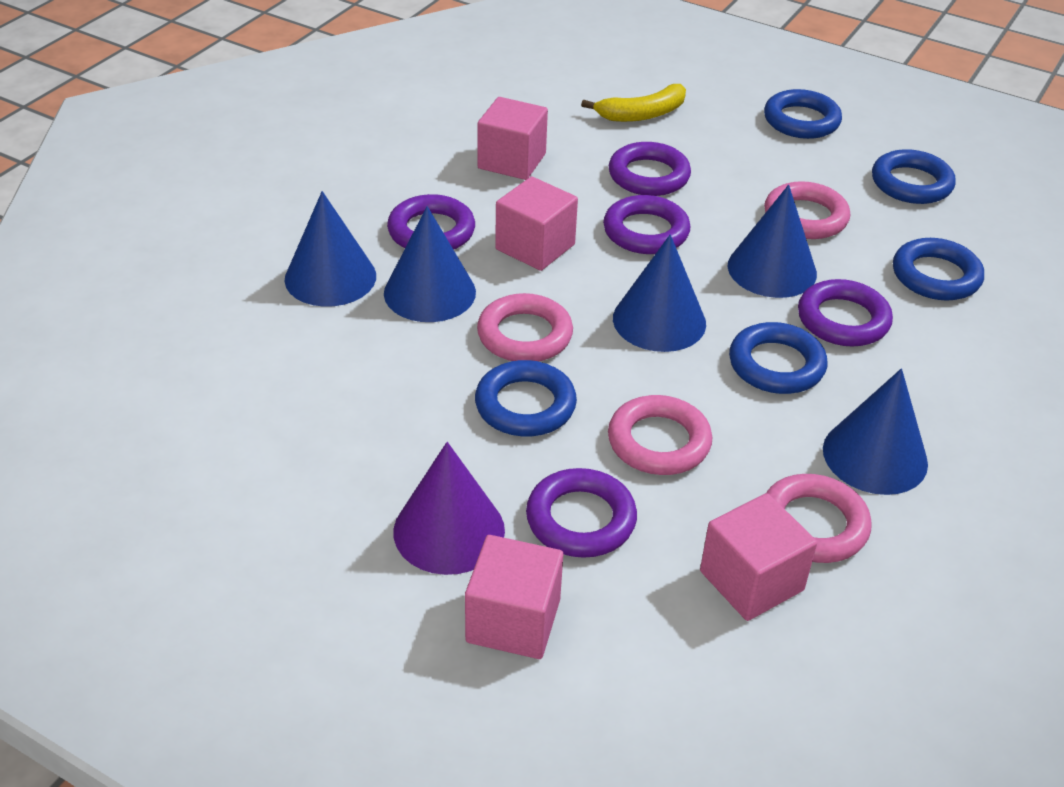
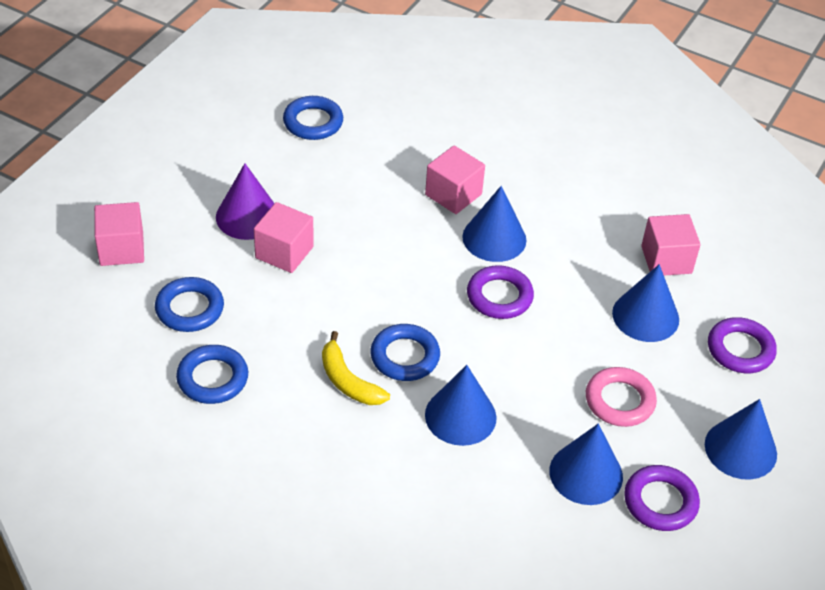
blue ring: [475,360,577,436] [729,322,827,394] [764,89,842,139] [872,149,956,204] [893,238,984,301] = 5 -> [155,277,224,332] [176,345,248,404] [283,96,343,140] [370,324,440,381] = 4
pink ring: [477,293,573,361] [608,395,712,475] [764,181,850,239] [766,474,871,563] = 4 -> [586,367,657,427] = 1
purple ring: [387,194,475,250] [526,468,637,558] [603,195,690,254] [609,142,691,196] [798,279,893,346] = 5 -> [467,265,534,319] [624,465,700,531] [708,317,777,373] = 3

